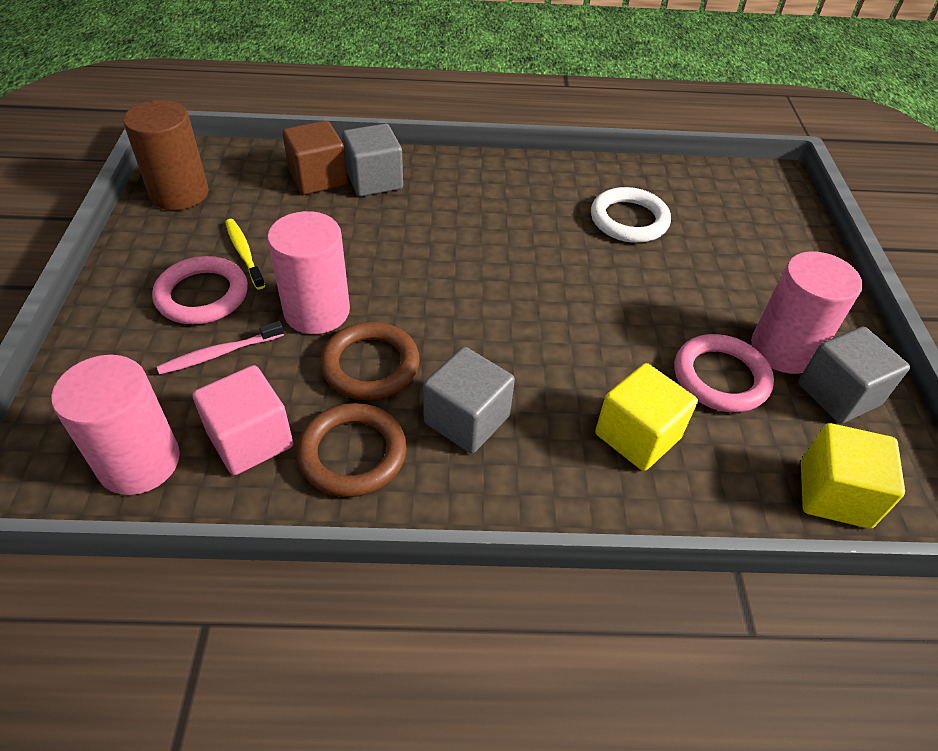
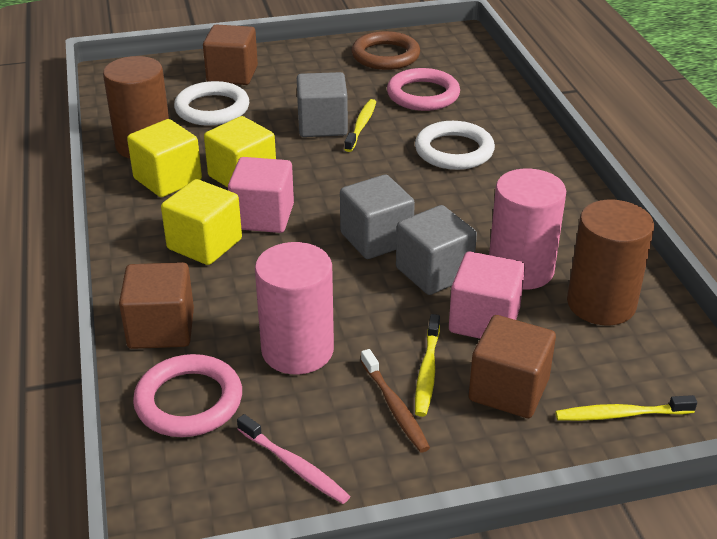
brown cube: [282,121,347,195] = 1 -> [119,262,194,349] [203,24,258,85] [469,315,556,418] = 3
brown cylinder: [123,100,208,210] = 1 -> [103,56,169,158] [567,200,654,325] = 2
brown ring: [297,403,407,497] [320,322,420,400] = 2 -> [352,31,420,70] = 1
brown toothbrush: none = 0 -> [361,349,430,452] = 1
pink cube: [192,365,293,475] = 1 -> [228,157,294,233] [449,252,525,339] = 2
pink cylinder: [51,355,180,495] [267,211,350,334] [751,251,863,374] = 3 -> [255,242,334,374] [489,169,566,290] = 2
white ring: [591,187,671,243] = 1 -> [174,81,249,126] [415,121,495,170] = 2
yellow cube: [595,363,698,471] [801,423,905,528] = 2 -> [127,119,202,197] [161,179,242,265] [204,116,276,187] = 3
yellow toothbrush: [225,219,265,289] = 1 -> [344,99,376,152] [415,314,440,417] [555,395,697,421] = 3

